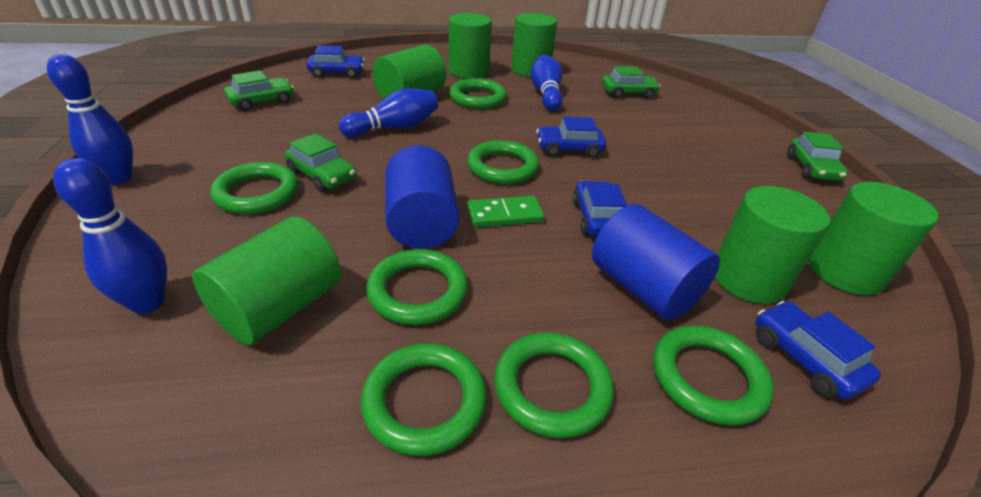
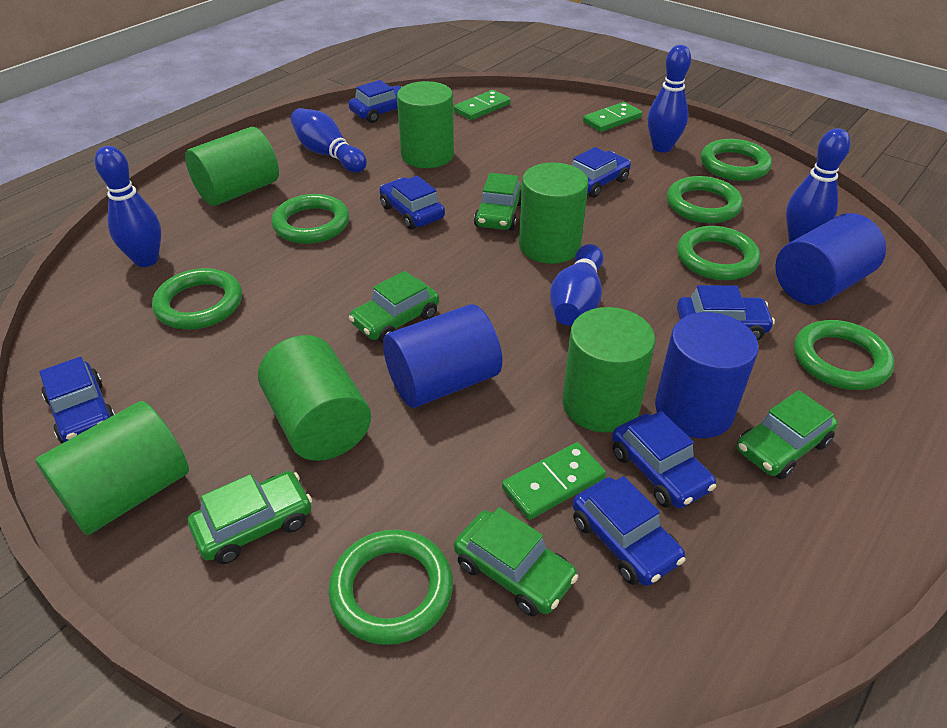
blue bowling pin: [47,54,133,185] [53,158,167,314] [339,88,438,137] [530,54,563,111] = 4 -> [95,146,161,267] [290,108,367,173] [550,244,603,326] [648,45,691,153] [786,128,851,242] = 5
blue car: [307,45,365,78] [536,117,606,158] [572,181,627,236] [755,301,881,400] = 4 -> [39,357,115,443] [349,80,402,123] [379,176,445,230] [572,147,631,198] [572,476,686,586] [612,411,716,508] [677,285,775,340] = 7
blue cylinder: [385,146,460,249] [592,204,720,320] = 2 -> [383,304,502,408] [655,312,759,438] [775,213,886,305] = 3
green car: [224,70,294,111] [285,133,357,192] [602,66,660,99] [787,132,848,182] = 4 -> [188,471,312,564] [349,271,439,343] [454,507,578,616] [474,173,522,230] [737,390,838,479] = 5
green domino: [467,196,545,228] = 1 -> [453,90,511,120] [502,442,606,520] [583,102,642,132] = 3

